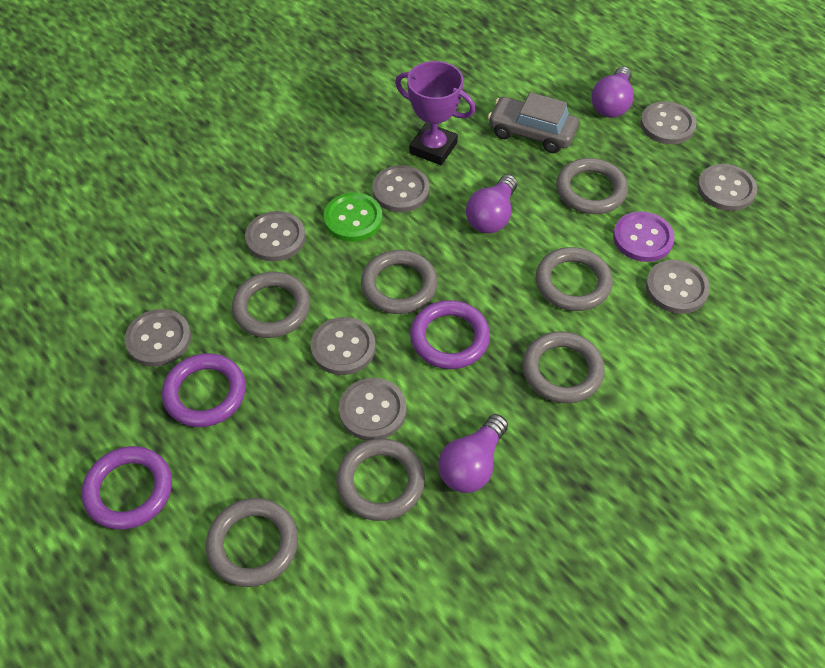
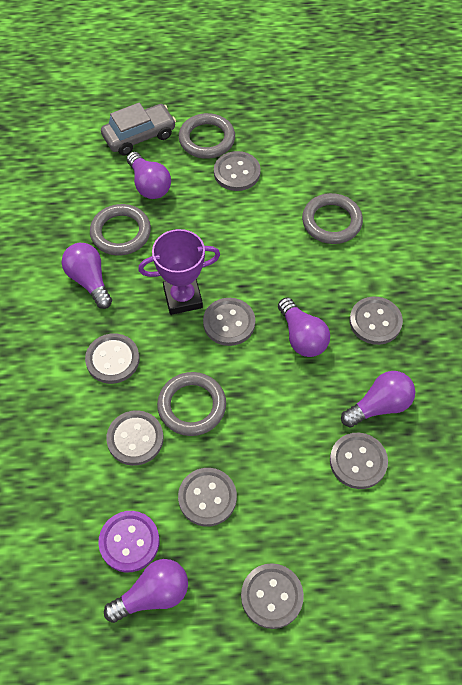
green button: [324,192,383,242] = 1 -> none = 0
grey ring: [206,498,298,587] [232,272,310,338] [336,438,425,521] [361,250,438,314] [522,331,605,403] [536,247,613,311] [556,158,628,214] = 7 -> [90,204,151,256] [157,372,226,436] [179,113,235,159] [302,193,363,244] = 4
purple light bulb: [438,414,508,493] [466,174,517,233] [591,67,634,118] = 3 -> [62,243,112,309] [104,559,188,623] [127,152,171,199] [278,297,330,357] [341,371,415,427] = 5
purple ring: [82,446,172,530] [162,353,246,427] [410,300,490,369] = 3 -> none = 0

